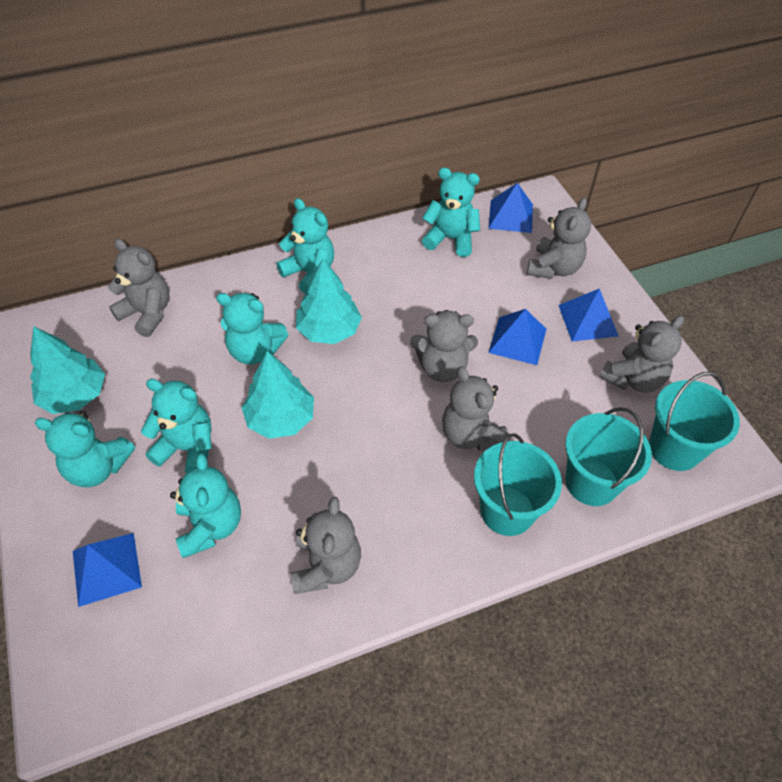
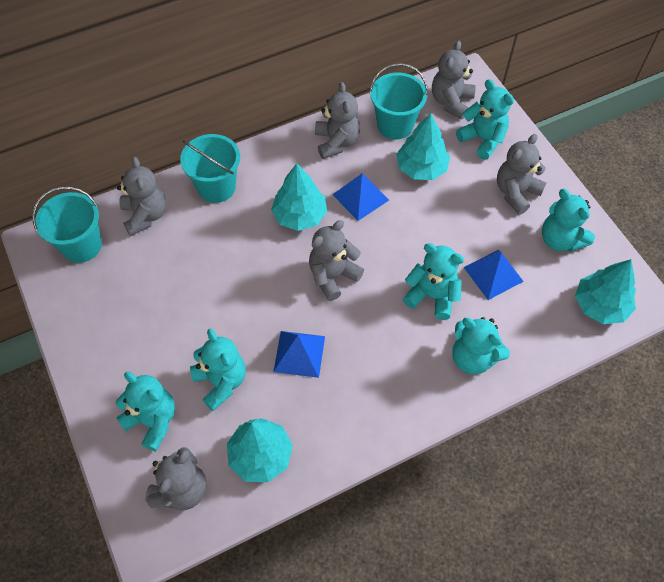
blue pyramid: [73,533,142,607] [488,183,533,233] [488,309,547,365] [558,288,619,341] = 4 -> [273,331,325,378] [332,173,389,221] [464,249,524,300] = 3
turquoise tree: [30,326,105,414] [242,351,314,439] [296,259,362,344] = 3 -> [227,418,293,482] [271,163,327,231] [396,113,450,180] [575,259,636,324] = 4

